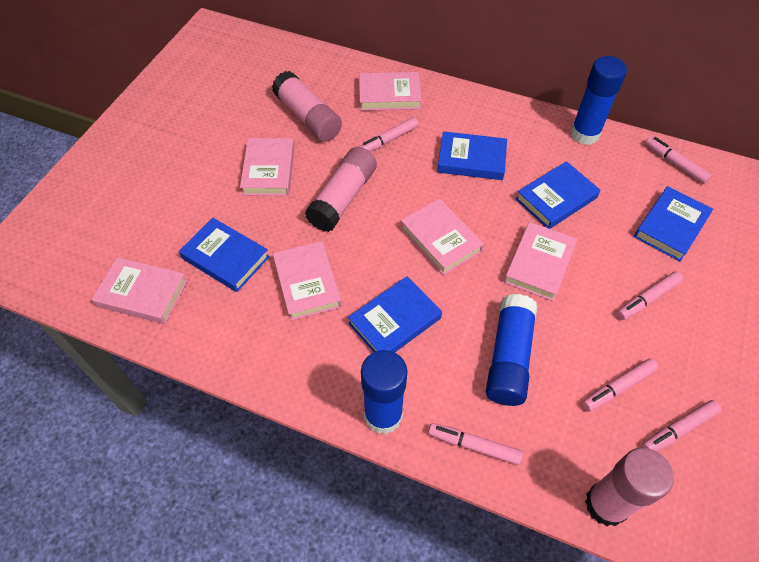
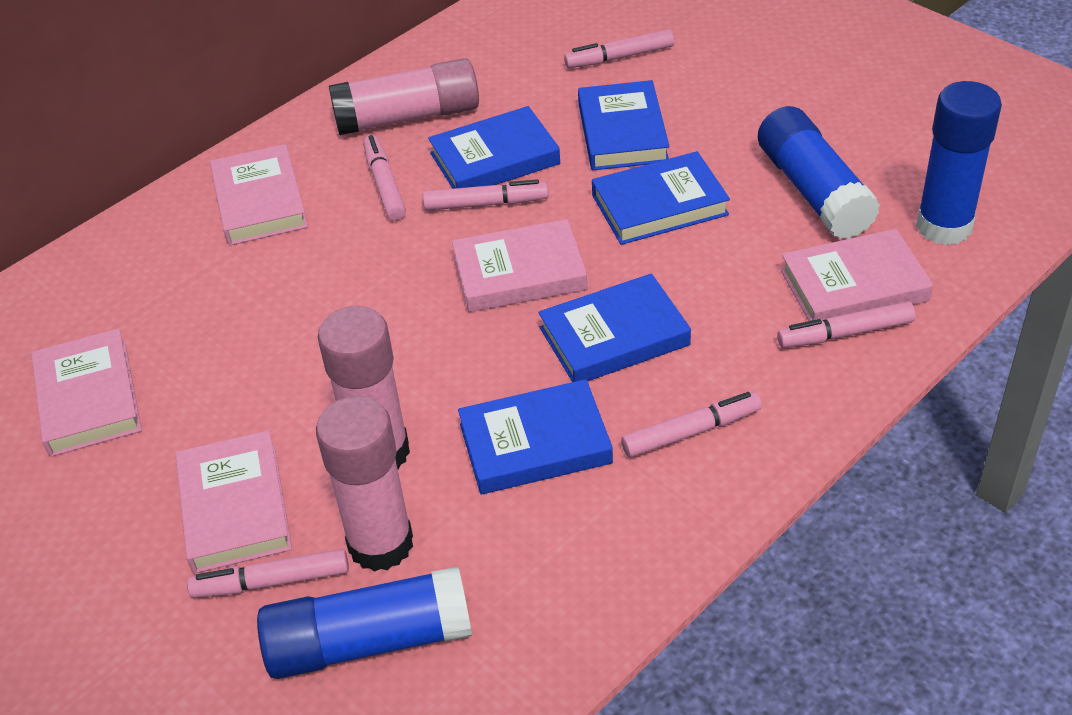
pink book: [91,257,188,324] [240,138,294,196] [273,241,342,321] [359,72,421,111] [400,198,484,275] [504,222,577,301] = 6 -> [31,328,142,457] [175,430,292,574] [210,144,308,246] [452,219,588,312] [780,229,933,321] = 5

